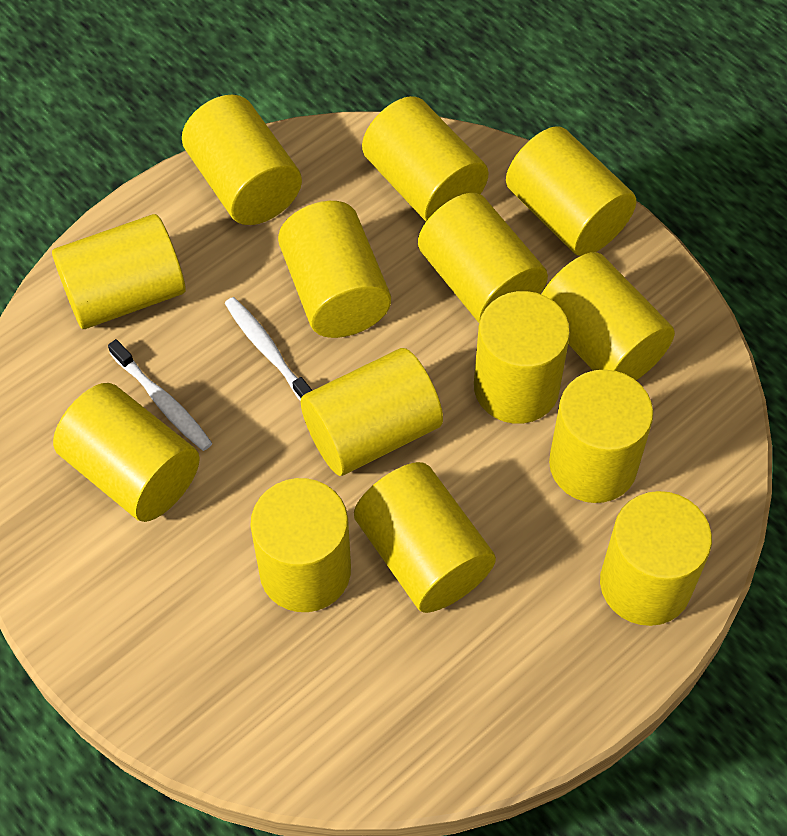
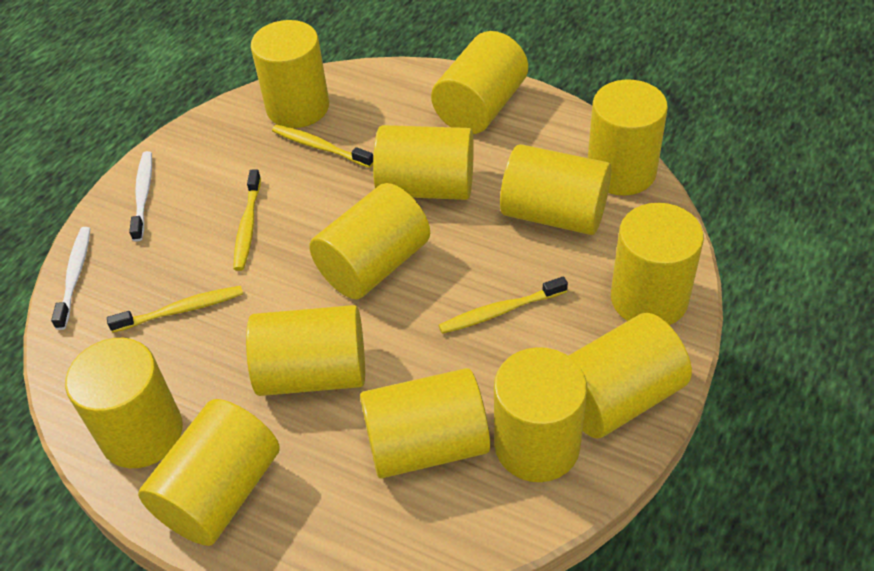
yellow cylinder: [52,214,186,329] [53,383,200,522] [182,95,302,225] [250,478,351,612] [278,201,391,338] [301,348,443,476] [354,462,496,613] [362,96,489,221] [418,193,548,323] [474,291,570,424] [506,126,636,256] [541,252,675,380] [549,369,653,503] [600,491,712,626] = 14 -> [65,338,183,468] [138,399,280,546] [246,305,365,396] [251,20,329,128] [309,183,430,299] [360,368,490,479] [373,125,474,200] [431,31,528,134] [494,347,587,482] [500,144,611,235] [568,313,692,438] [588,80,668,195] [611,203,704,325] = 13
yellow toothbrush: none = 0 -> [107,286,243,333] [233,170,261,271] [272,125,373,168] [439,276,568,334] = 4

